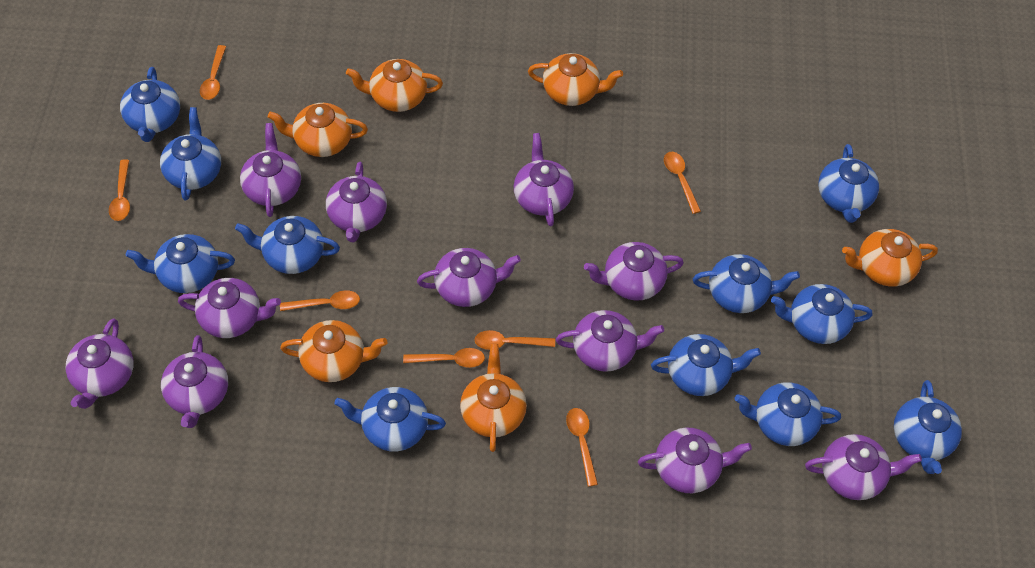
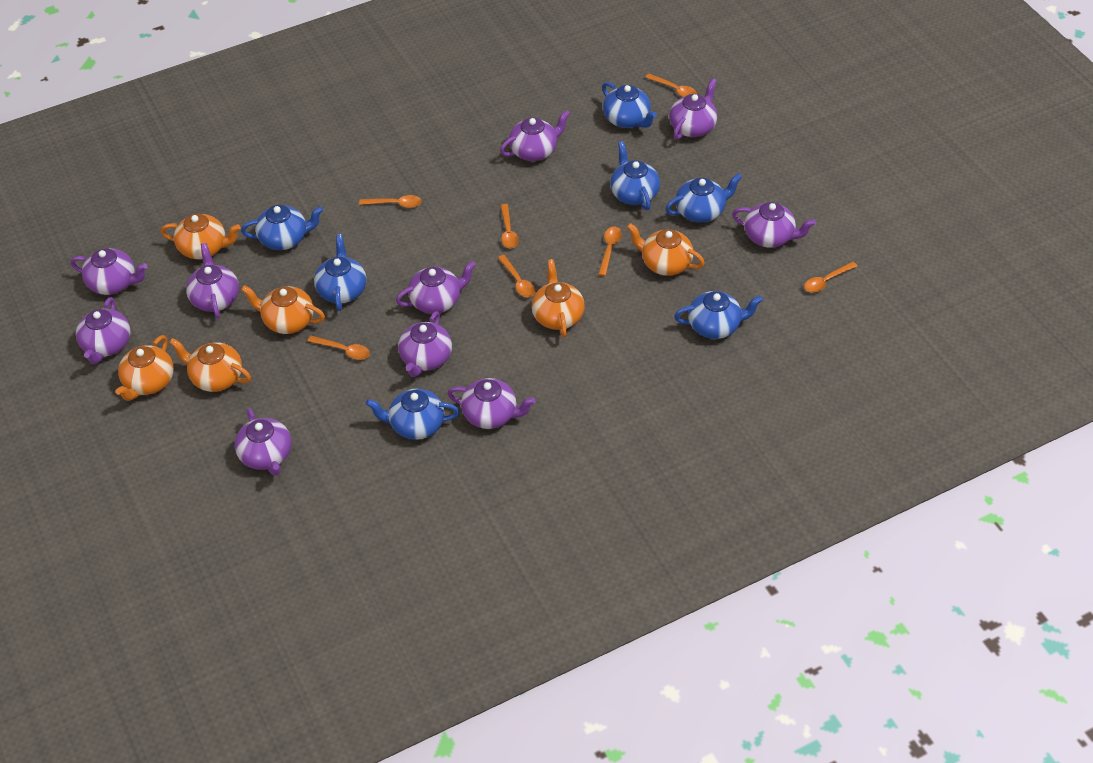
blue teapot: [120,67,180,142] [126,234,235,293] [160,107,221,201] [235,216,340,274] [335,387,446,452] [651,334,761,396] [693,254,800,313] [735,382,841,446] [771,284,873,344] [818,144,879,223] [894,380,962,474] = 11 -> [241,205,323,250] [314,234,366,311] [366,388,459,440] [602,82,657,128] [610,141,660,210] [665,173,742,223] [674,291,763,339] = 7
purple teapot: [66,318,134,409] [161,335,228,428] [178,278,281,338] [240,123,301,217] [326,162,387,242] [417,248,521,307] [514,133,574,226] [556,310,664,372] [584,242,684,301] [638,428,752,493] [805,434,922,500] = 11 -> [70,248,148,295] [76,297,131,364] [186,243,239,319] [235,408,292,476] [396,261,476,314] [398,311,452,377] [447,378,536,429] [500,110,570,161] [669,78,717,140] [732,202,816,248] = 10

